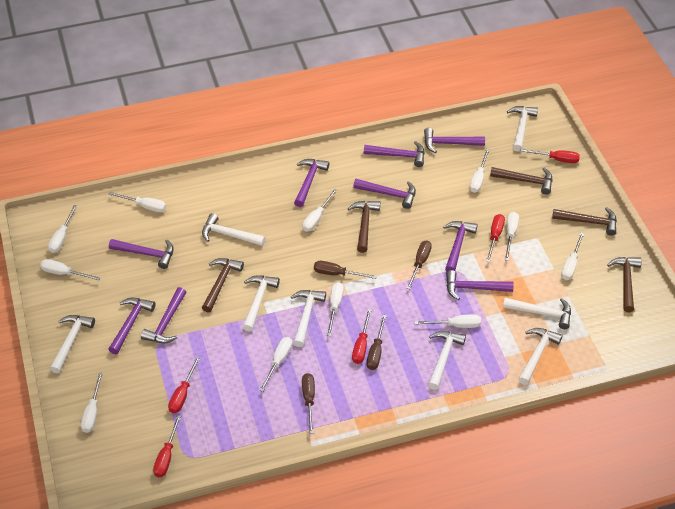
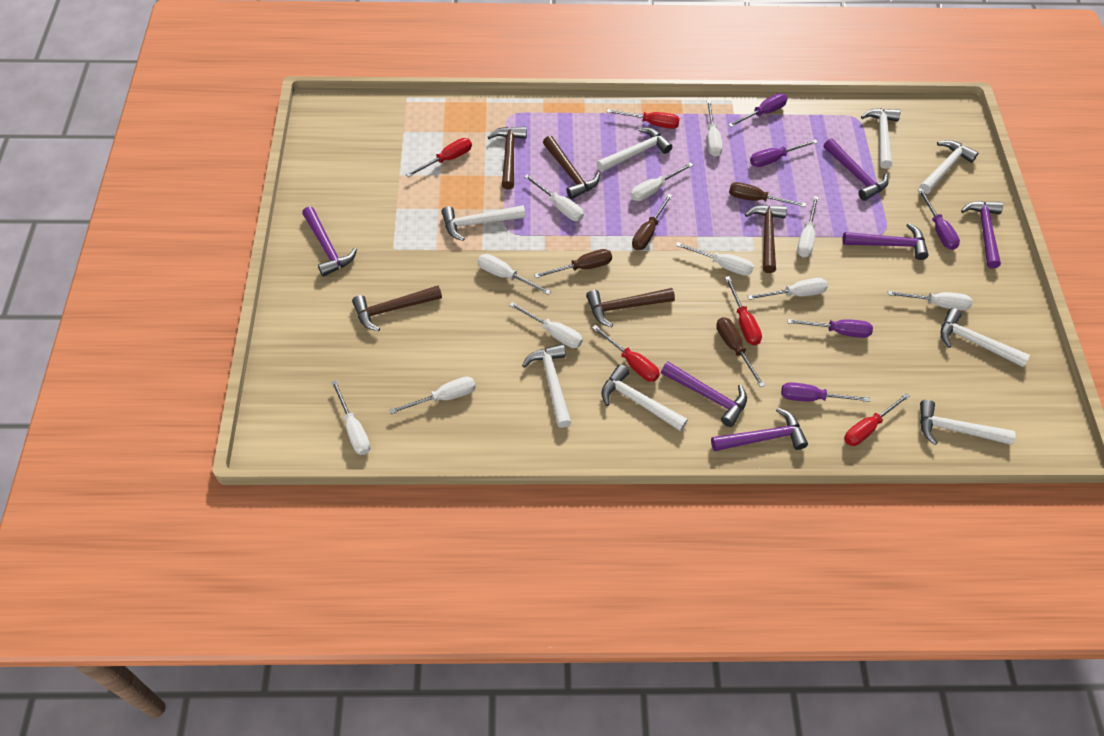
purple hammer: [108,298,155,354] [109,239,174,269] [141,287,186,343] [294,159,329,207] [353,179,416,209] [364,141,425,167] [424,128,485,153] [443,221,478,271] [446,270,514,300] = 9 -> [302,207,357,277] [661,361,747,427] [711,408,808,451] [823,138,889,201] [842,223,929,260] [961,201,1003,269] = 6
purple screwdriver: none = 0 -> [728,93,788,127] [750,139,818,167] [781,382,870,402] [787,319,873,338] [918,188,960,250] = 5

